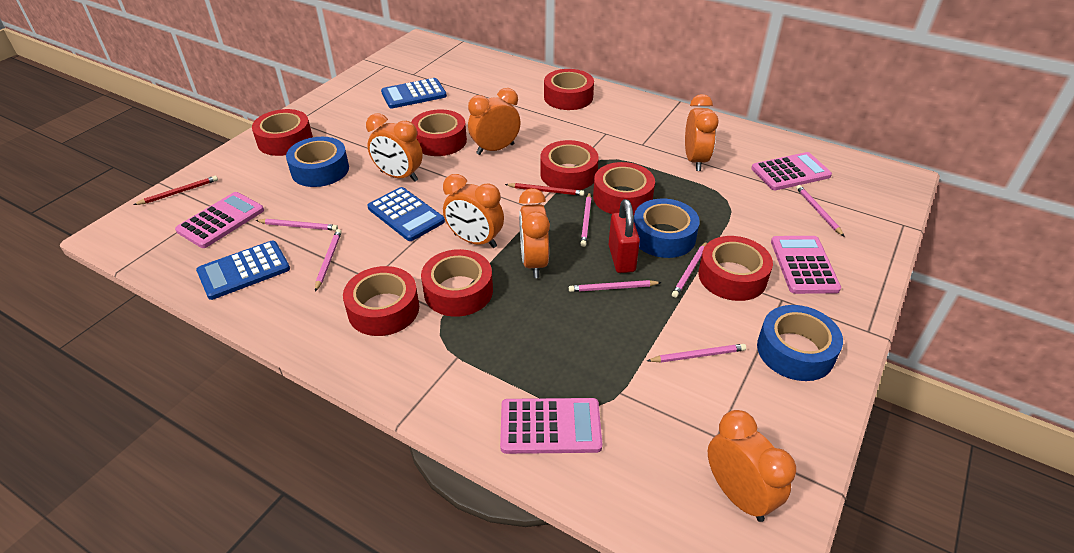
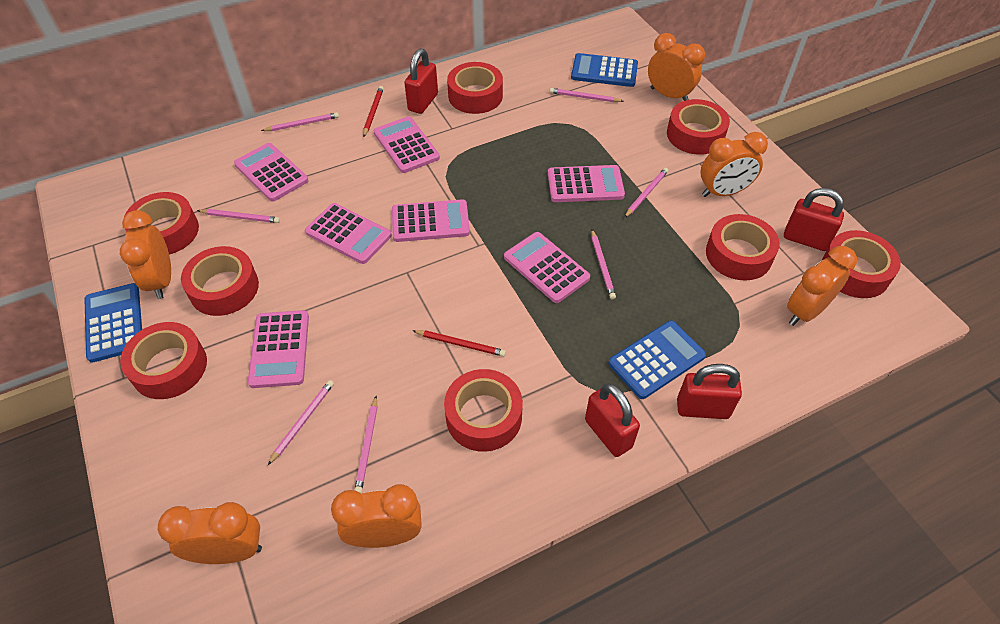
blue tape: [286,137,349,187] [634,198,700,258] [757,305,843,381] = 3 -> none = 0
pink calculator: [175,192,264,248] [500,398,602,454] [751,152,832,190] [771,236,841,294] = 4 -> [234,143,308,202] [248,310,309,388] [305,203,392,264] [374,116,440,173] [392,199,470,242] [504,232,590,303] [548,165,625,202] = 7
red padlock: [608,199,640,273] = 1 -> [404,49,438,114] [585,383,640,457] [677,364,742,419] [784,188,844,251] = 4

